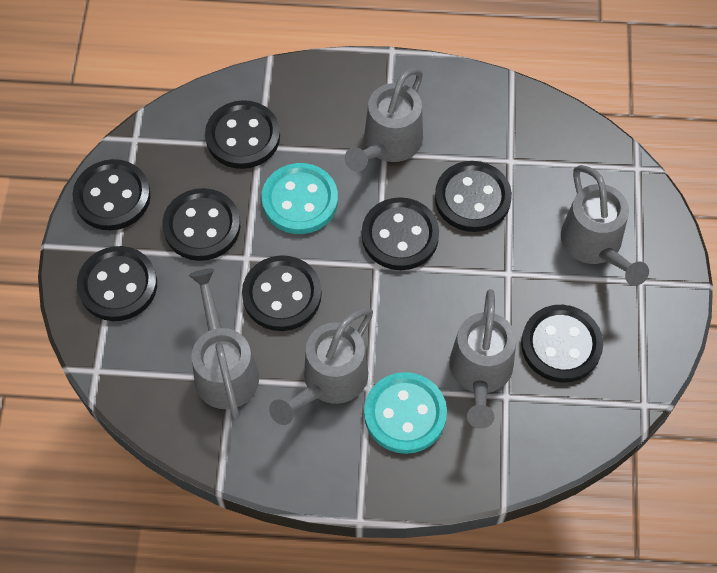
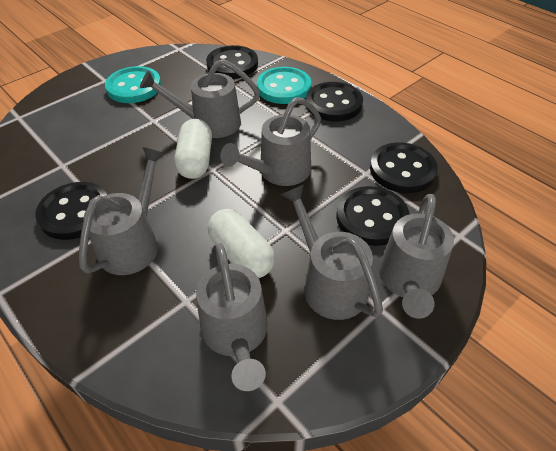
black button: [73,159,151,230] [77,246,157,321] [162,188,240,261] [205,100,280,169] [242,255,322,331] [362,197,439,270] [435,161,512,232] [521,305,603,383] = 8 -> [35,182,107,240] [206,45,258,79] [306,82,363,121] [336,186,409,246] [370,142,438,193] = 5
grey watering can: [189,269,259,420] [269,308,373,425] [345,68,423,172] [449,289,516,429] [561,165,649,286] = 5 -> [79,147,165,275] [140,59,260,138] [196,243,268,391] [221,97,321,186] [281,184,383,320] [379,194,454,319] = 6
white capsule: none = 0 -> [174,119,212,179] [208,209,275,278] = 2

